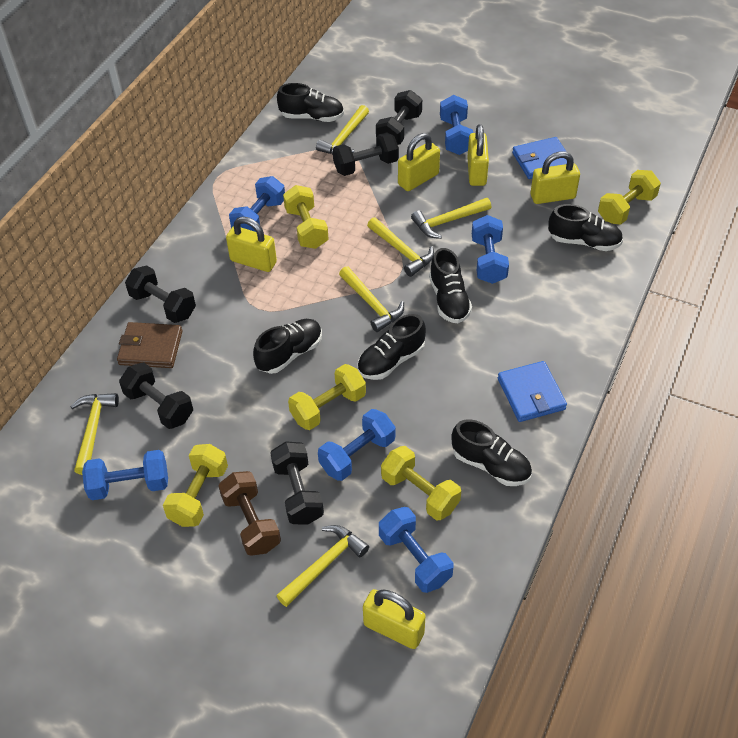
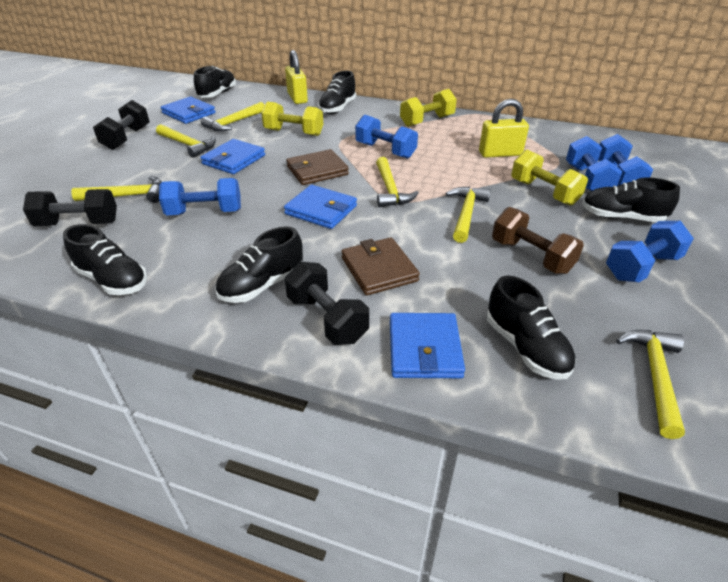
black dumbbell: [119,362,193,429] [125,265,196,323] [270,442,324,525] [333,132,399,176] [376,90,422,145] = 5 -> [23,189,117,227] [93,100,150,150] [285,262,369,345] = 3
blue dumbbell: [82,450,168,500] [229,176,285,232] [318,409,395,481] [379,507,453,593] [440,95,473,155] [472,215,509,284] = 6 -> [159,178,241,215] [355,115,418,159] [566,136,622,191] [598,134,653,186] [606,221,694,282] = 5
blue wallet: [498,361,567,422] [512,137,567,179] = 2 -> [161,97,216,124] [200,139,265,174] [284,185,357,229] [390,313,465,378] = 4
brown wallet: [117,322,182,368] = 1 -> [286,149,349,185] [341,237,420,295] = 2
yellow dumbbell: [163,444,228,527] [283,185,329,249] [288,364,366,430] [381,446,461,521] [598,170,661,225] = 5 -> [261,102,323,136] [400,89,457,127] [511,150,588,206] = 3
yellow padlock: [226,217,277,272] [363,589,426,649] [398,133,440,191] [467,124,489,186] [530,151,580,204] = 5 -> [285,50,308,104] [479,99,529,158] = 2

